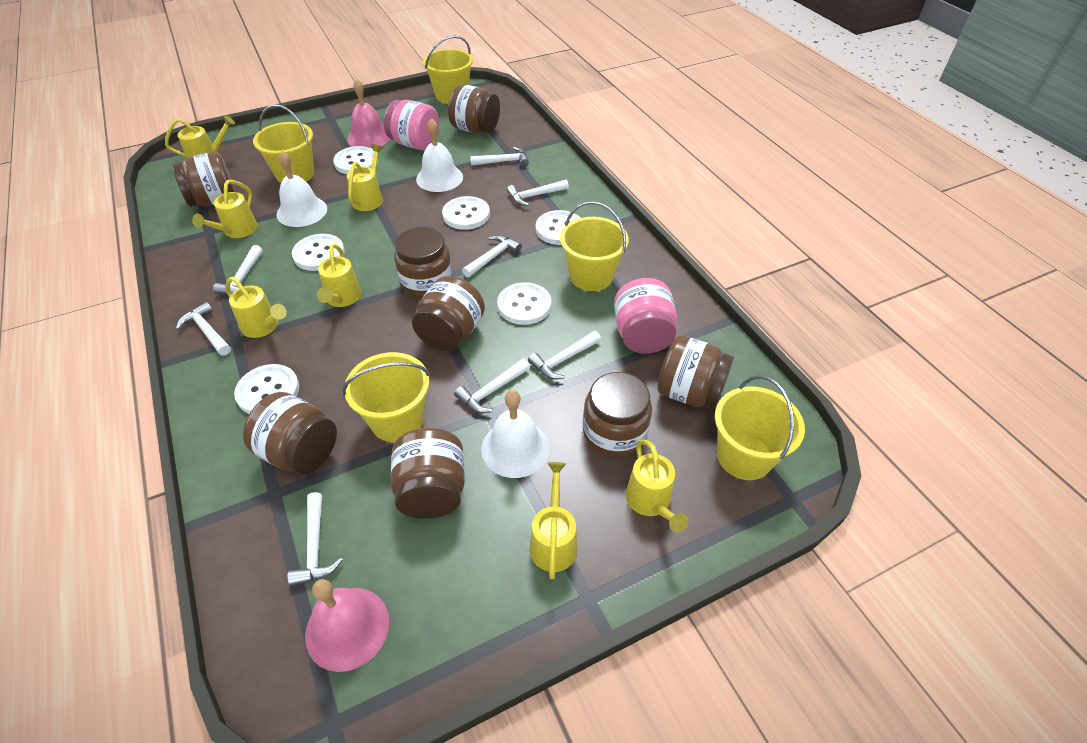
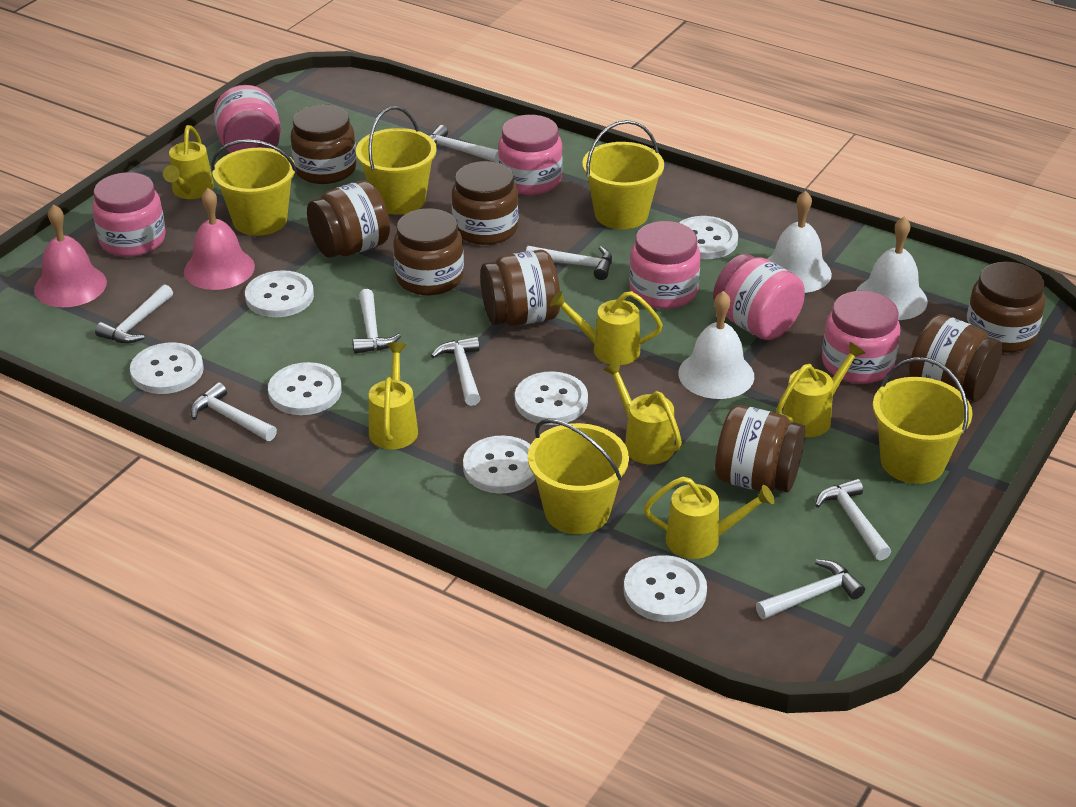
pink jar: [384,100,439,150] [614,278,677,354] = 2 -> [92,172,166,257] [214,85,281,154] [498,115,562,195] [629,221,701,309] [713,254,805,340] [822,291,901,384] = 6
white button: [234,364,299,414] [292,234,345,271] [333,146,378,174] [442,196,490,230] [497,282,551,325] [536,210,580,245] = 6 -> [130,342,204,394] [245,270,314,317] [268,362,342,415] [463,436,536,494] [515,371,588,425] [624,555,707,622] [679,216,738,259] = 7
yellow watering can: [165,115,235,158] [192,180,257,238] [225,277,287,338] [317,244,361,307] [347,144,383,211] [530,462,577,580] [626,439,689,533] = 7 -> [163,125,214,199] [369,342,418,449] [550,291,663,365] [603,361,682,465] [644,477,775,559] [776,342,865,437] = 6

